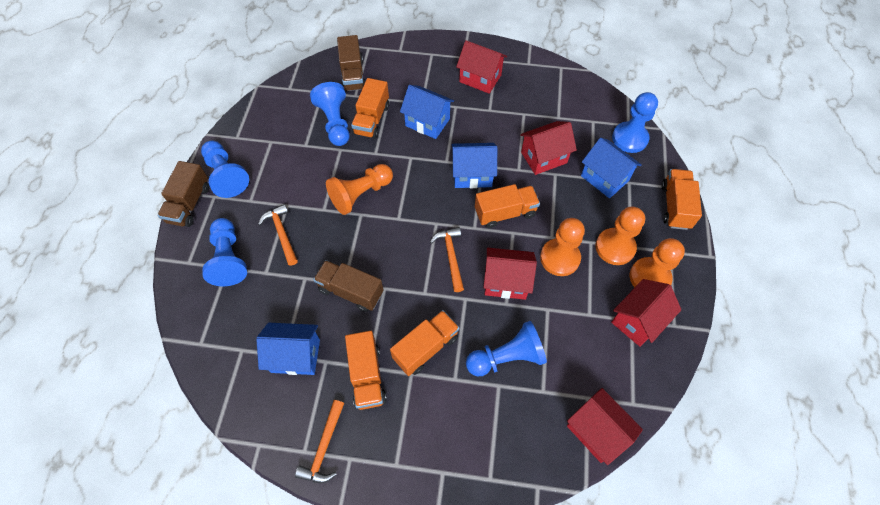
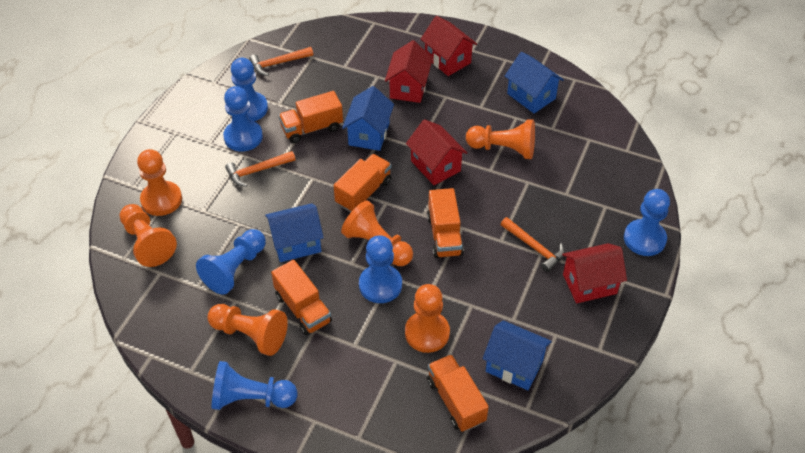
blue pawn: [201,141,249,198] [202,218,247,286] [310,82,350,146] [466,321,547,376] [612,92,658,153] = 5 -> [196,229,266,295] [212,361,298,410] [223,86,263,152] [231,58,268,121] [359,235,402,303] [624,189,670,256] = 6
brown truck: [158,161,209,227] [313,260,384,312] [337,35,366,92] = 3 -> none = 0
orange pawn: [326,164,393,215] [540,218,585,276] [596,207,645,265] [630,238,685,287] = 4 -> [120,204,177,267] [137,149,182,216] [207,304,288,356] [341,200,413,266] [405,284,450,353] [466,119,535,159] = 6
red house: [456,40,507,94] [483,248,537,300] [520,121,577,175] [567,388,643,465] [611,279,682,347] = 5 -> [385,40,433,103] [406,119,467,185] [421,16,477,76] [562,243,627,303] = 4

